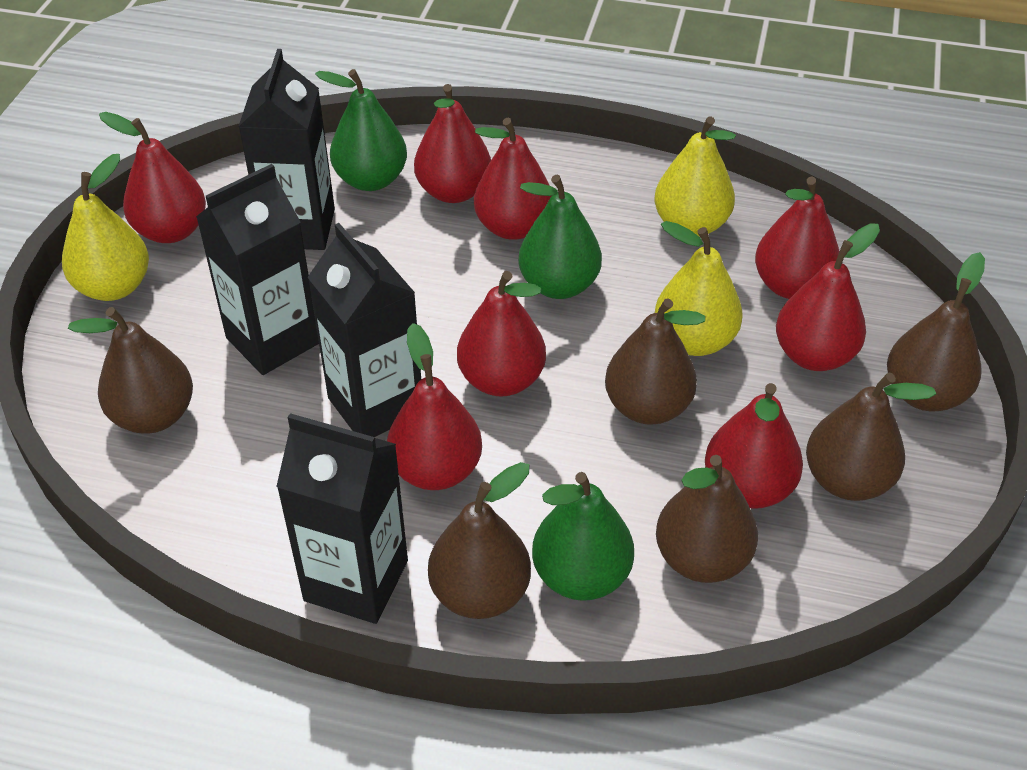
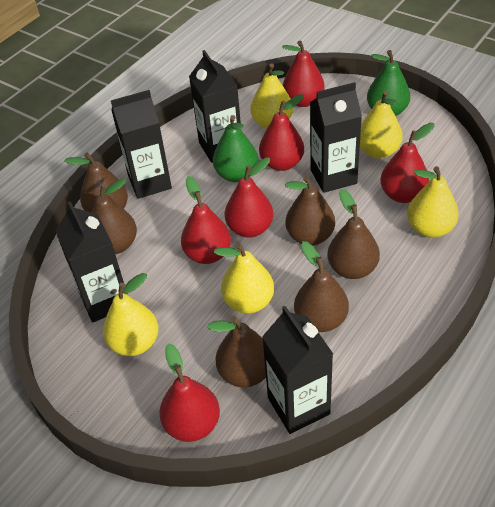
black carton: [196,164,319,375] [238,49,335,250] [276,413,408,624] [307,223,421,437] = 4 -> [55,201,128,323] [111,90,172,199] [189,50,241,163] [262,306,333,434] [310,82,362,193] = 5
green pear: [315,69,407,191] [518,175,602,299] [532,472,634,601] = 3 -> [213,115,258,182] [367,50,410,116] = 2
red pear: [99,112,206,243] [387,323,482,490] [414,84,491,203] [457,271,546,397] [474,118,551,240] [705,383,803,509] [755,176,840,299] [776,223,880,371] = 8 -> [159,343,220,442] [181,176,231,264] [225,157,274,238] [259,94,304,171] [282,40,324,107] [380,123,434,203] = 6
yellow pear: [62,154,149,301] [654,116,736,237] [655,221,743,356] = 3 -> [103,273,159,356] [214,243,274,313] [250,63,293,129] [360,91,403,159] [407,166,459,238] = 5

